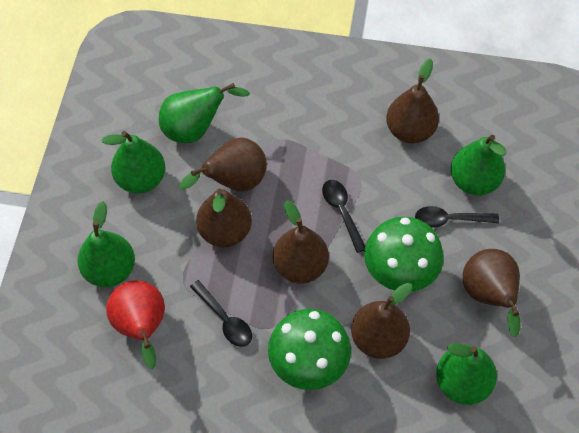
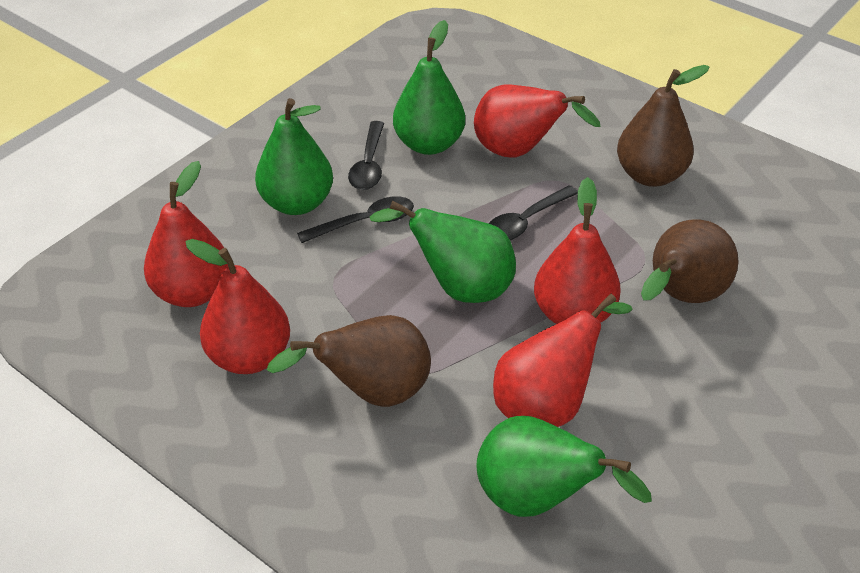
brown pear: [179,137,267,191] [196,188,252,247] [273,200,329,284] [351,283,412,359] [386,58,439,143] [463,249,521,337] = 6 -> [267,315,431,407] [617,65,709,187] [641,220,739,303] = 3
green mushroom: [268,309,351,390] [364,217,444,292] = 2 -> none = 0
green pear: [77,201,135,287] [101,131,165,193] [159,83,250,143] [436,343,497,405] [451,135,507,195] = 5 -> [255,98,333,215] [370,201,516,303] [393,20,465,155] [476,416,652,517] = 4
red pear: [106,280,165,369] = 1 -> [144,161,228,307] [185,239,290,374] [474,84,600,158] [493,294,633,427] [534,177,621,324] = 5

